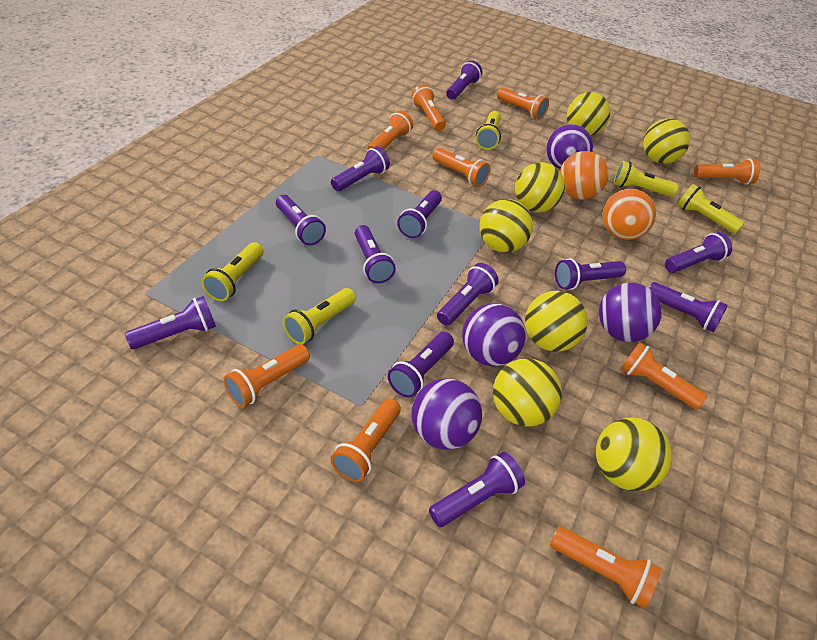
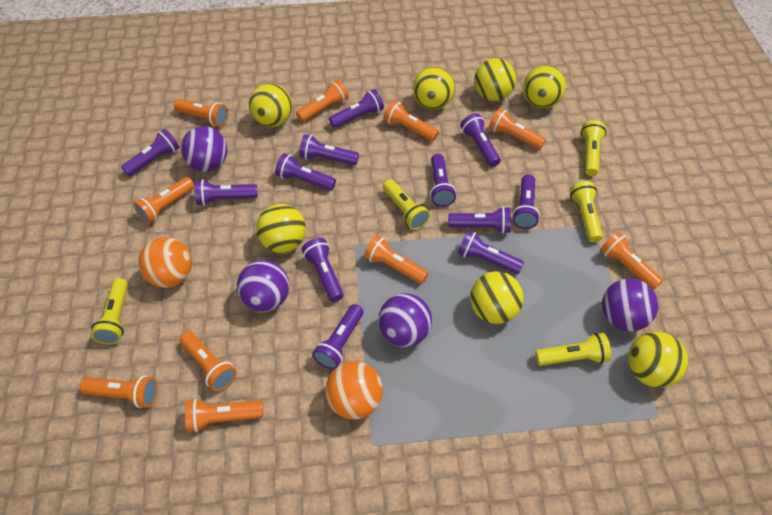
orange flashlight: [224,344,310,407] [330,398,401,482] [367,111,413,150] [411,84,446,131] [432,148,491,187] [497,88,549,119] [550,526,661,609] [621,342,707,410] [694,159,760,185] = 9 -> [80,375,158,408] [133,177,194,224] [174,99,229,127] [179,331,237,391] [185,399,263,432] [296,80,349,122] [364,235,428,284] [384,100,439,141] [489,108,546,149] [600,232,663,290] = 10

